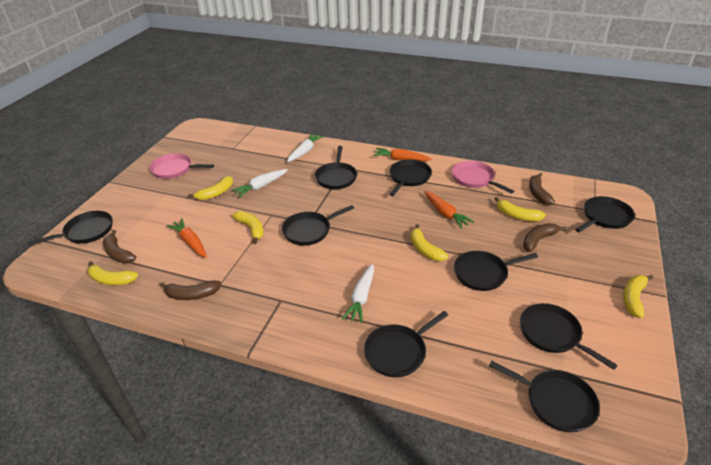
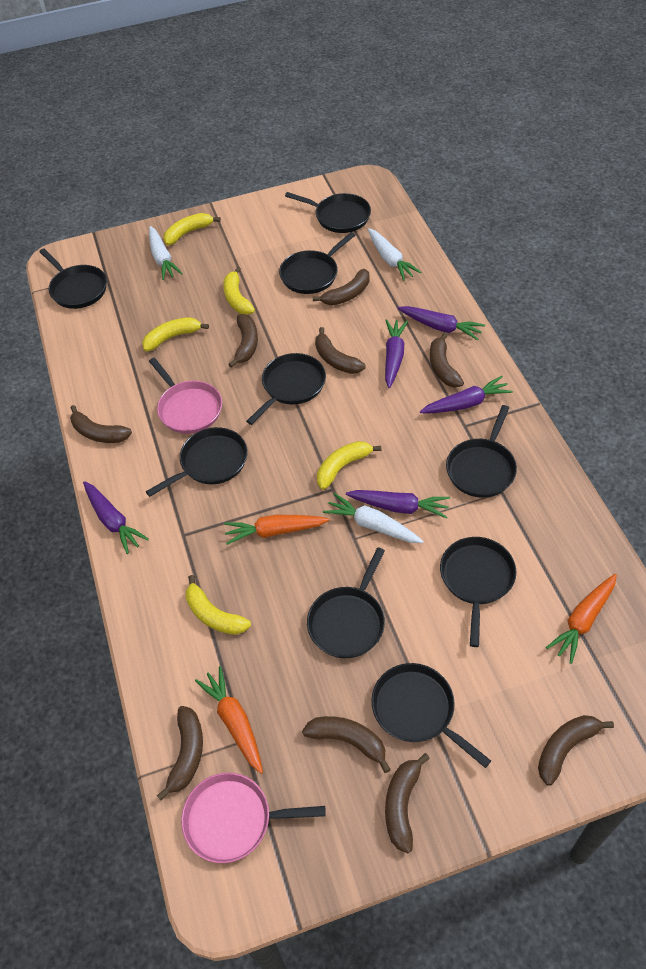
brown banana: [103,230,136,263] [160,280,221,300] [523,223,567,252] [529,173,555,205] = 4 -> [70,405,132,443] [157,706,203,801] [228,314,258,368] [302,716,391,773] [313,269,370,305] [315,327,365,374] [385,753,430,853] [430,332,464,387] [538,715,614,786] = 9
purple carrot: none = 0 -> [83,481,149,554] [346,490,450,519] [385,319,408,388] [397,306,485,340] [420,376,513,413] = 5
yellow banana: [88,261,138,285] [188,176,233,200] [232,211,264,244] [411,224,448,261] [494,197,546,221] [623,275,654,318] = 6 -> [142,317,209,351] [163,213,221,245] [186,575,251,635] [223,267,255,315] [317,441,381,490] = 5

